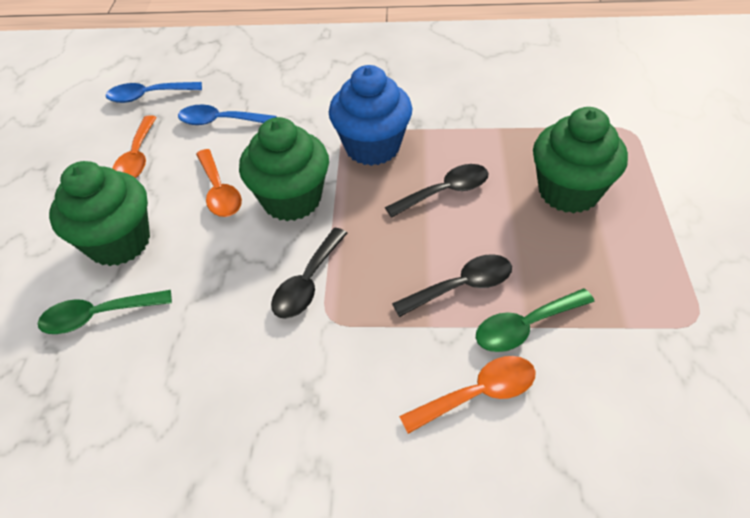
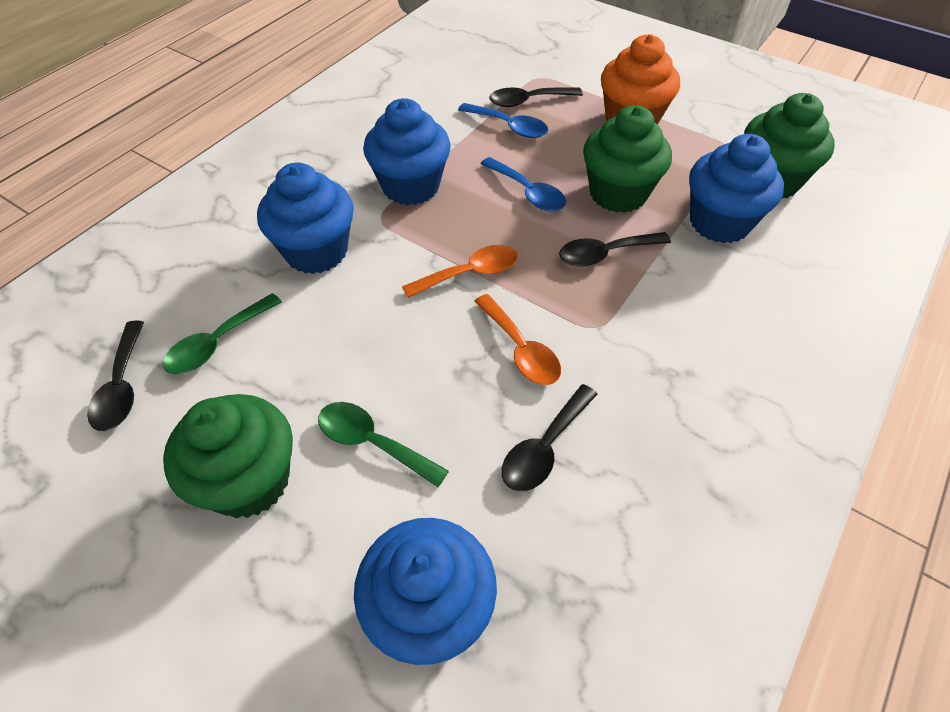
black spoon: [271,228,347,319] [385,164,488,217] [392,254,512,317] = 3 -> [87,320,144,431] [489,87,583,107] [502,384,598,491] [559,232,671,267] = 4
blue cupcake: [329,65,412,166] = 1 -> [257,162,354,274] [354,518,497,665] [363,98,451,206] [689,134,784,243] = 4
orange cupcake: none = 0 -> [601,34,680,125] = 1
orange spoon: [112,115,157,178] [196,149,242,217] [399,356,536,434] = 3 -> [402,245,518,298] [474,294,561,385] = 2

